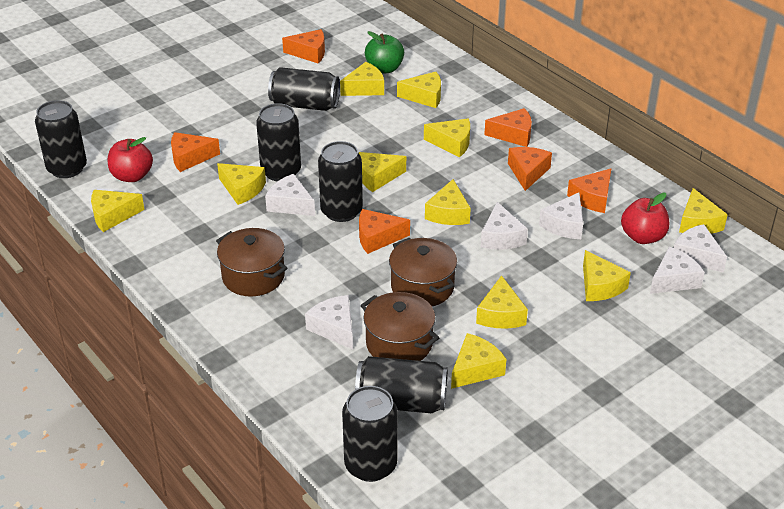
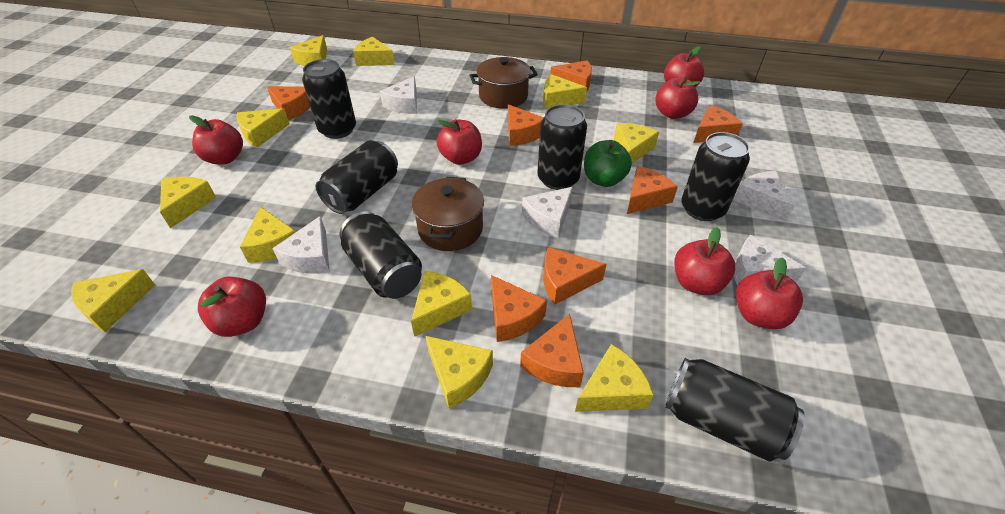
brown pot: [216,228,287,296] [360,292,439,361] [389,238,457,306] = 3 -> [412,177,484,251] [469,57,538,109] = 2
orange cheese: [171,132,220,172] [282,29,325,63] [359,209,410,254] [484,108,532,147] [508,147,552,191] [567,168,611,213] = 6 -> [267,86,310,120] [491,275,547,342] [508,104,544,146] [520,314,584,387] [543,247,607,305] [550,60,592,91] [627,166,678,214] [693,105,743,143] = 8
red apple: [108,137,153,182] [621,193,669,244] = 2 -> [189,115,243,164] [198,277,266,337] [437,119,482,165] [656,77,701,119] [664,46,704,87] [675,227,735,295] [736,257,803,329] = 7
white cheese: [265,174,315,216] [305,295,353,349] [481,202,528,250] [539,193,583,239] [650,247,705,294] [674,224,727,273] = 6 -> [272,216,330,273] [380,76,417,114] [522,187,573,238] [734,171,795,222] [734,235,806,286] = 5

